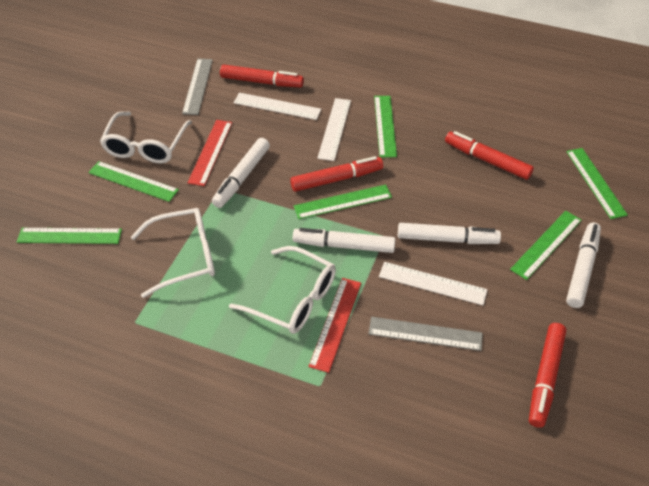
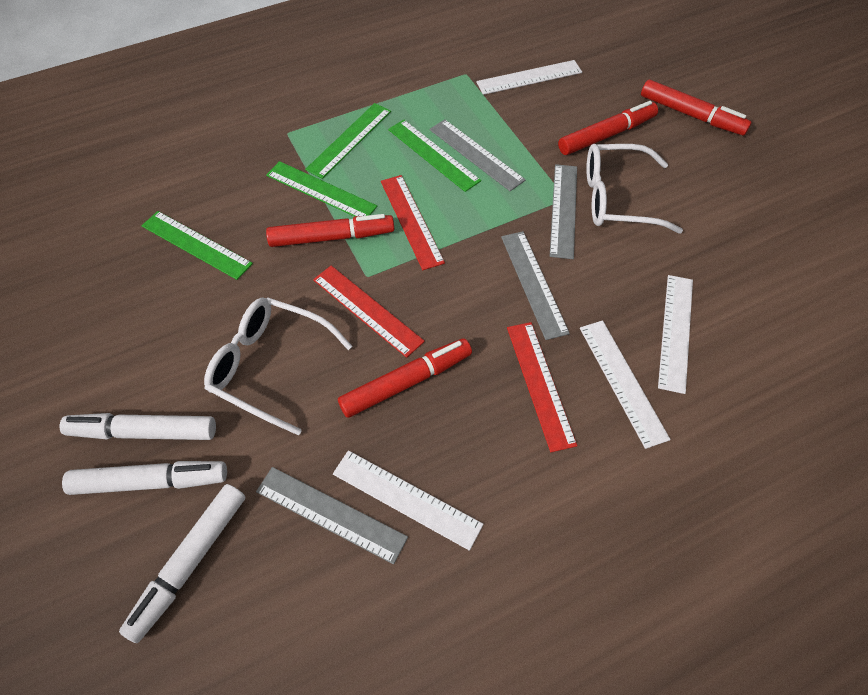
green ruler: [17,228,122,244] [88,161,179,202] [294,184,392,219] [374,96,397,158] [510,211,582,280] [566,148,628,219] = 6 -> [142,211,253,280] [266,161,377,217] [305,103,391,179] [388,120,481,192] = 4
grey ruler: [182,59,213,115] [368,317,483,351] = 2 -> [256,467,408,564] [430,119,526,191] [501,231,570,340] [550,164,577,259] = 4
red ruler: [187,120,232,186] [309,278,361,373] = 2 -> [313,265,425,358] [381,175,445,270] [507,322,577,452] = 3
white glasses: [100,112,192,163] [131,208,215,298] [229,246,336,334] = 3 -> [204,297,352,436] [586,144,683,234] = 2
white marker: [212,138,270,208] [293,228,395,253] [398,223,501,244] [566,222,601,308] = 4 -> [60,413,216,440] [62,461,227,495] [119,484,245,643] = 3
white ruler: [234,93,321,120] [317,98,351,161] [379,262,488,305] = 3 -> [333,450,483,551] [476,60,582,95] [580,320,670,449] [658,275,693,394] = 4

